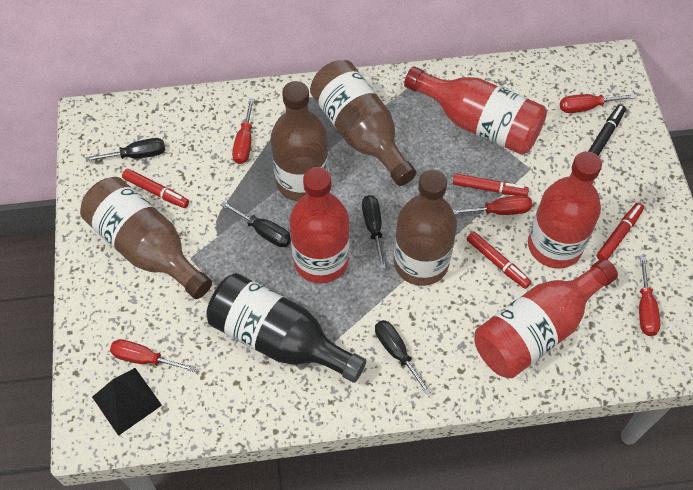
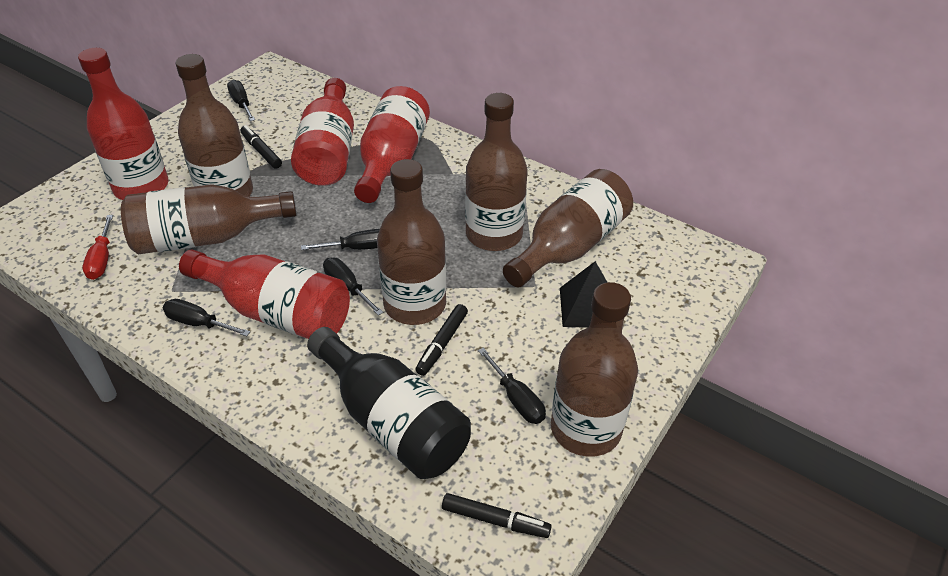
black marker: [589,104,626,156] = 1 -> [240,125,282,169] [415,304,468,376] [442,493,552,538] = 3
black screwdriver: [85,138,165,162] [221,201,291,247] [362,195,386,269] [375,320,431,395] = 4 -> [163,299,250,336] [227,79,255,121] [301,229,380,250] [323,258,383,316] [478,348,546,424] = 5
brown bottle: [80,177,212,299] [271,81,329,201] [310,60,416,186] [394,169,457,286] = 4 -> [121,184,297,254] [175,54,253,196] [377,159,446,325] [465,93,528,251] [503,169,633,287] [551,282,638,457] = 6
red marker: [122,169,189,208] [453,174,529,196] [467,231,531,289] [597,203,644,260] = 4 -> none = 0
red screwdriver: [110,339,196,372] [232,98,254,164] [453,195,532,215] [560,94,636,113] [639,257,660,336] = 5 -> [82,215,113,280] = 1

